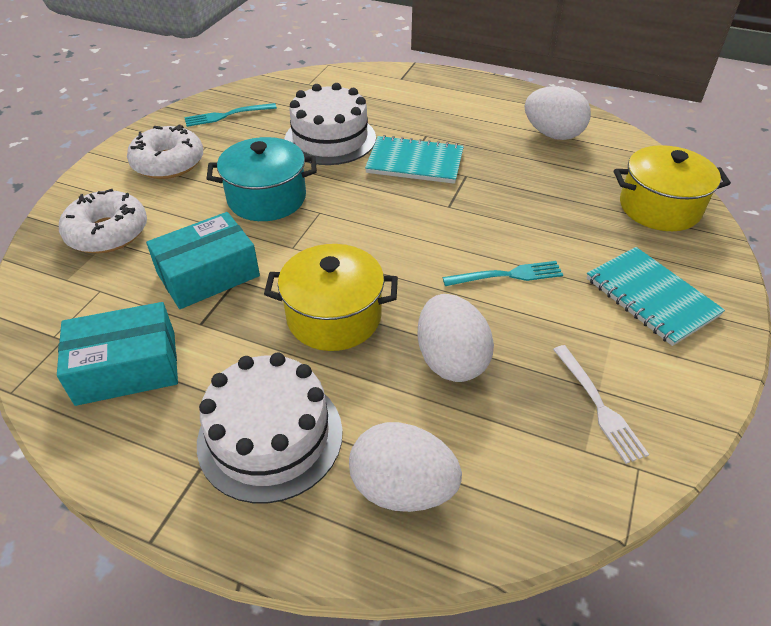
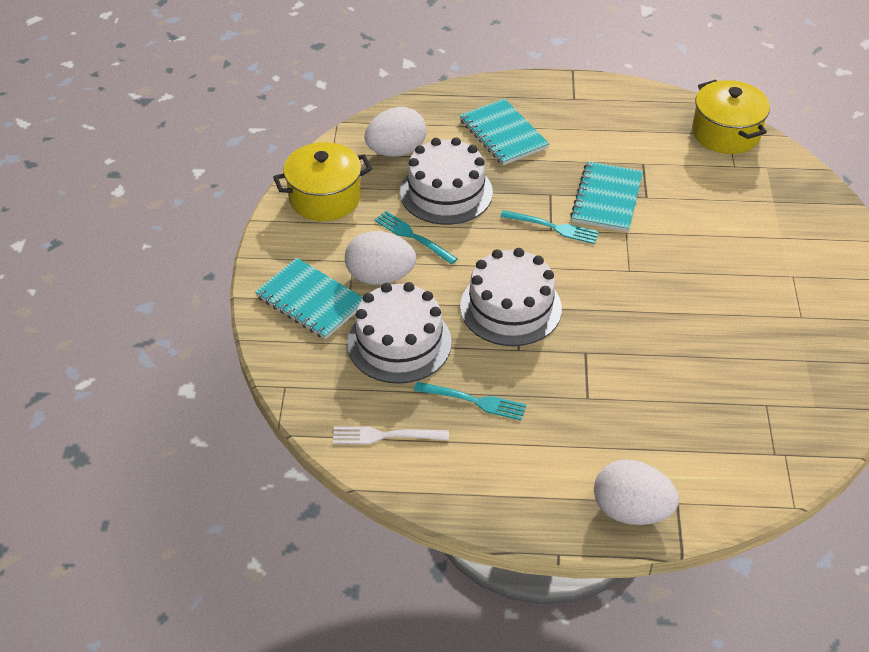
turquoise box: [57,302,178,406] [146,212,260,309] = 2 -> none = 0
turquoise fork: [184,103,277,127] [443,261,563,286] = 2 -> [374,211,458,264] [414,382,526,420] [500,210,599,244] = 3
turquoise notebook: [365,135,464,184] [587,247,725,346] = 2 -> [255,258,363,339] [460,99,549,165] [570,161,643,232] = 3
turquoise pot: [207,137,317,221] = 1 -> none = 0
white cake: [197,353,343,503] [284,83,376,165] = 2 -> [347,282,452,384] [400,137,493,225] [460,248,562,346] = 3
white donut: [59,189,147,253] [127,125,203,179] = 2 -> none = 0

